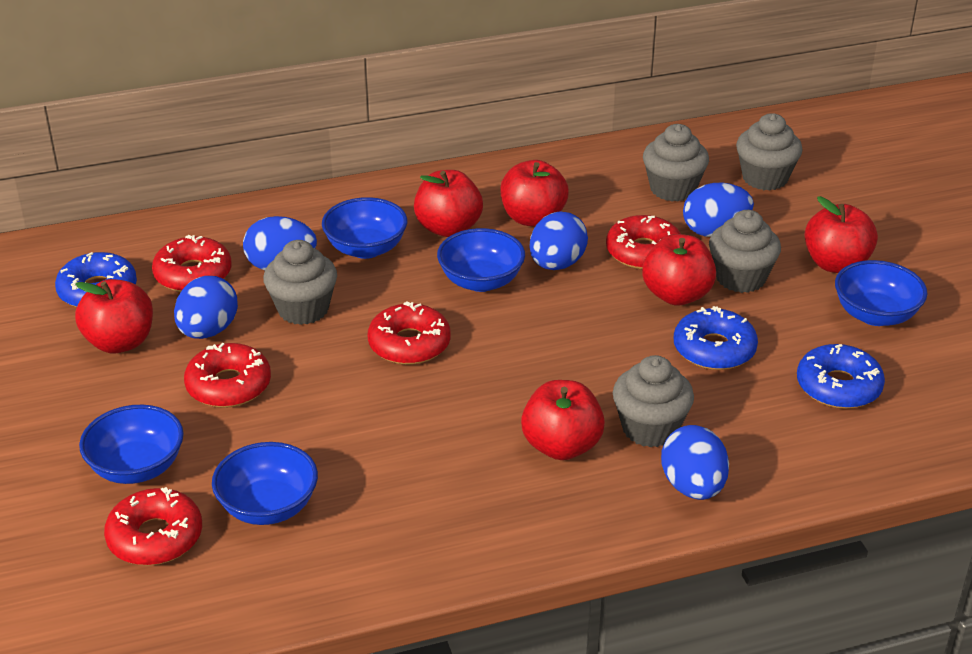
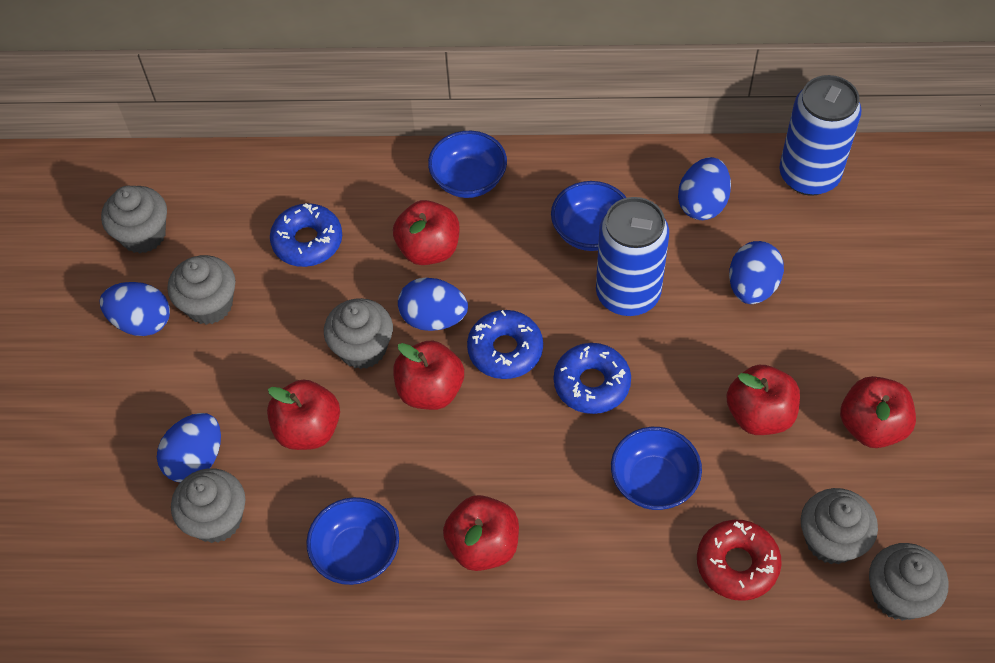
blue bowl: [79,405,184,484] [212,442,318,525] [322,197,407,259] [437,228,525,292] [835,260,928,326] = 5 -> [306,497,399,585] [428,131,507,198] [551,181,626,251] [611,427,702,510] = 4
blue can: none = 0 -> [596,197,669,316] [779,75,861,196] = 2
grey cupcake: [263,240,337,325] [613,355,694,448] [643,124,709,202] [709,210,781,293] [736,113,802,191] = 5 -> [101,186,167,254] [167,255,236,325] [171,468,245,543] [324,298,393,369] [801,488,878,564] [869,543,949,621] = 6
red donut: [104,487,202,566] [152,235,232,292] [184,343,271,408] [368,302,451,365] [606,215,681,269] = 5 -> [697,520,782,601] = 1

